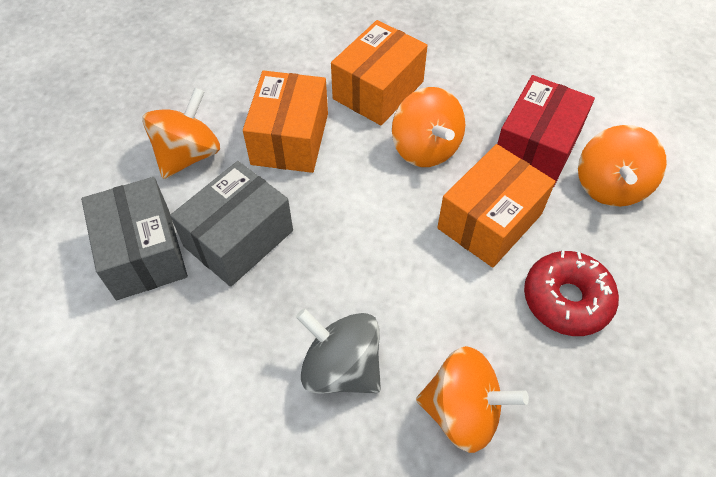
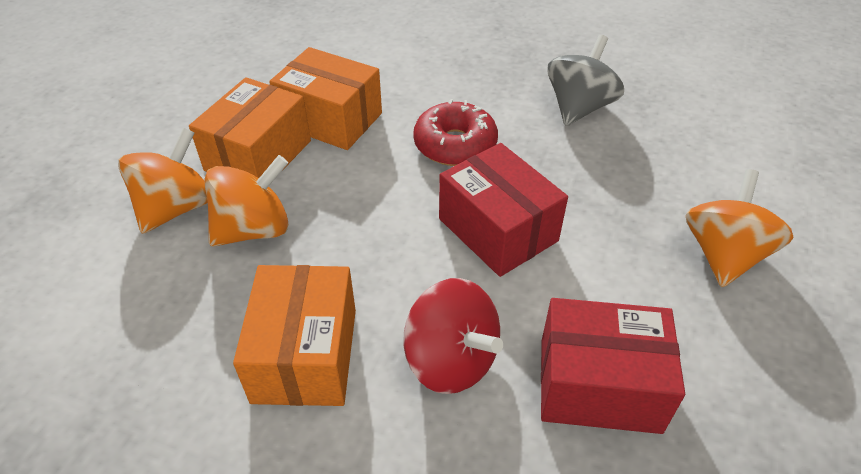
grey box: [81,177,188,300] [170,161,293,287] = 2 -> none = 0
orange spinning top: [142,88,220,179] [392,87,465,167] [416,346,529,453] [578,125,667,207] = 4 -> [118,128,207,234] [204,155,288,247] [686,169,794,287] = 3
red box: [497,75,595,186] = 1 -> [439,143,568,277] [541,298,685,434] = 2
red spinning top: none = 0 -> [404,278,503,394] = 1

